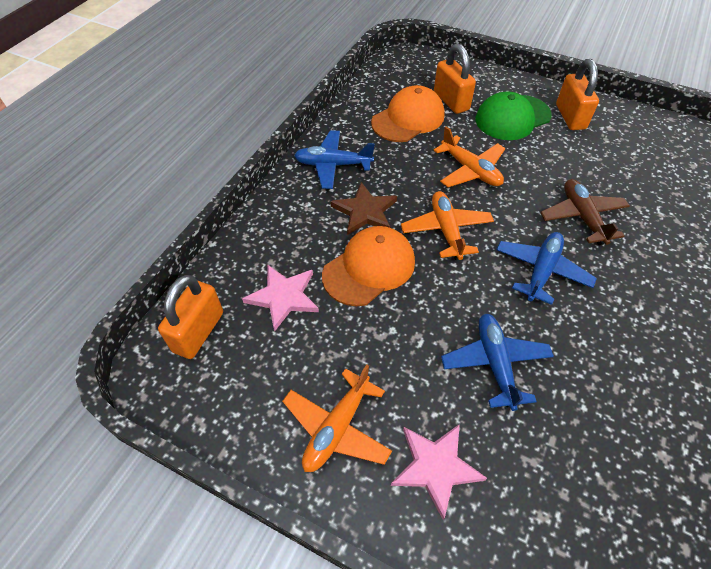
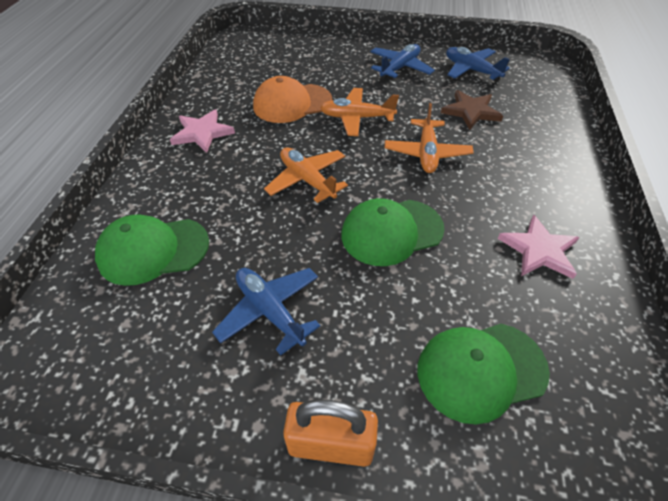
brown plane: [540,179,630,245] = 1 -> none = 0
green cap: [476,91,552,140] = 1 -> [95,214,209,286] [341,198,445,266] [418,324,550,425] = 3
orange cap: [322,226,415,306] [371,85,444,142] = 2 -> [253,76,332,123] = 1
orange padlock: [158,275,223,359] [434,44,476,114] [556,59,599,130] = 3 -> [283,399,378,467] = 1

